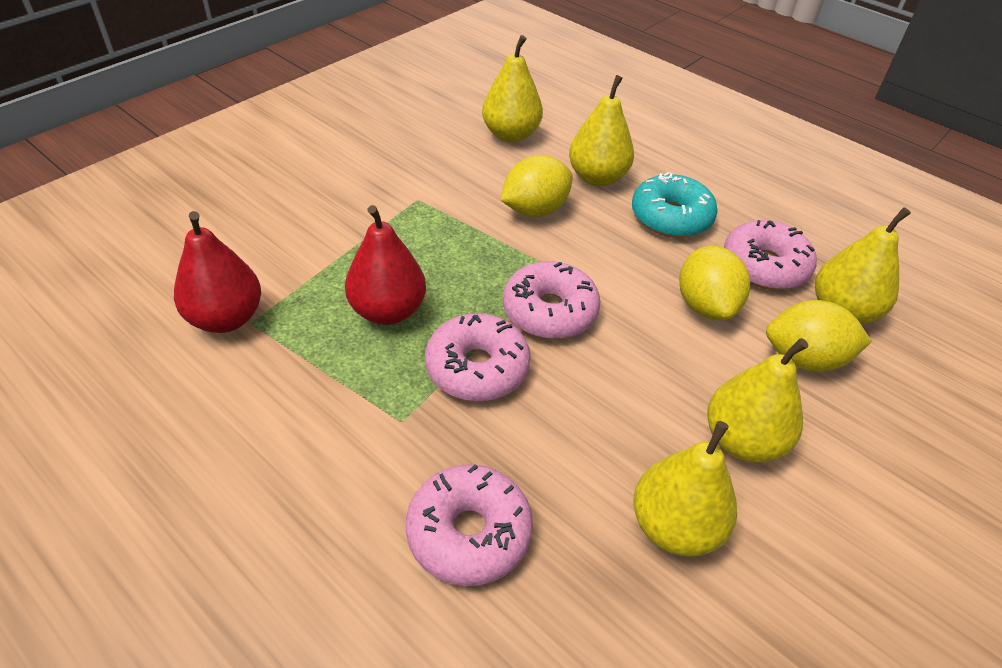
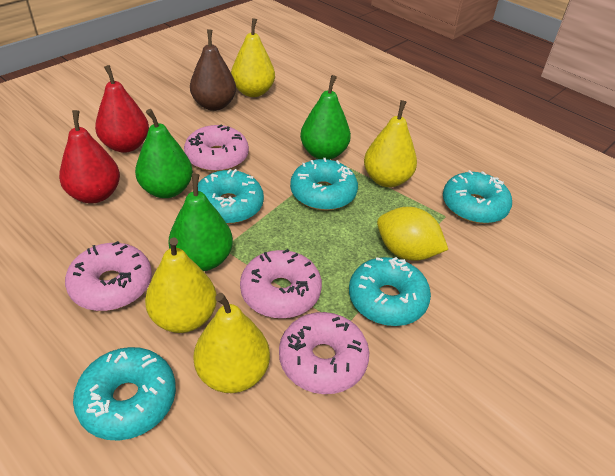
brown pear: none = 0 -> [190,29,236,111] = 1
green pear: none = 0 -> [135,109,193,198] [168,174,233,271] [300,75,351,160] = 3
turquoise donut: [632,172,718,238] = 1 -> [73,347,176,441] [198,169,264,224] [290,158,358,211] [349,257,431,326] [443,170,512,224] = 5
yellow lemon: [501,155,573,217] [679,246,750,320] [766,300,872,372] = 3 -> [377,207,448,261] = 1
yellow pear: [482,35,543,142] [569,75,634,186] [633,421,737,557] [707,338,808,463] [815,207,911,324] = 5 -> [145,238,217,333] [193,293,270,393] [231,18,275,97] [364,100,417,187] = 4

